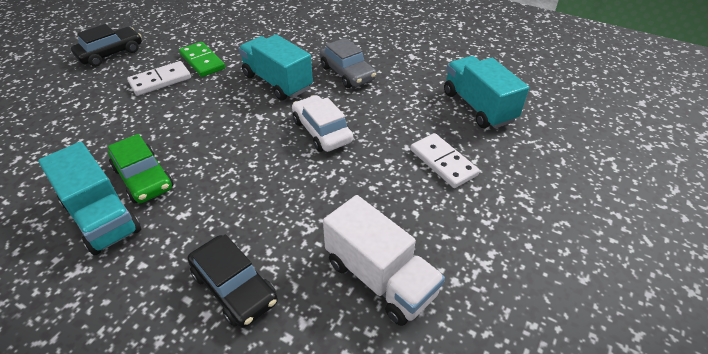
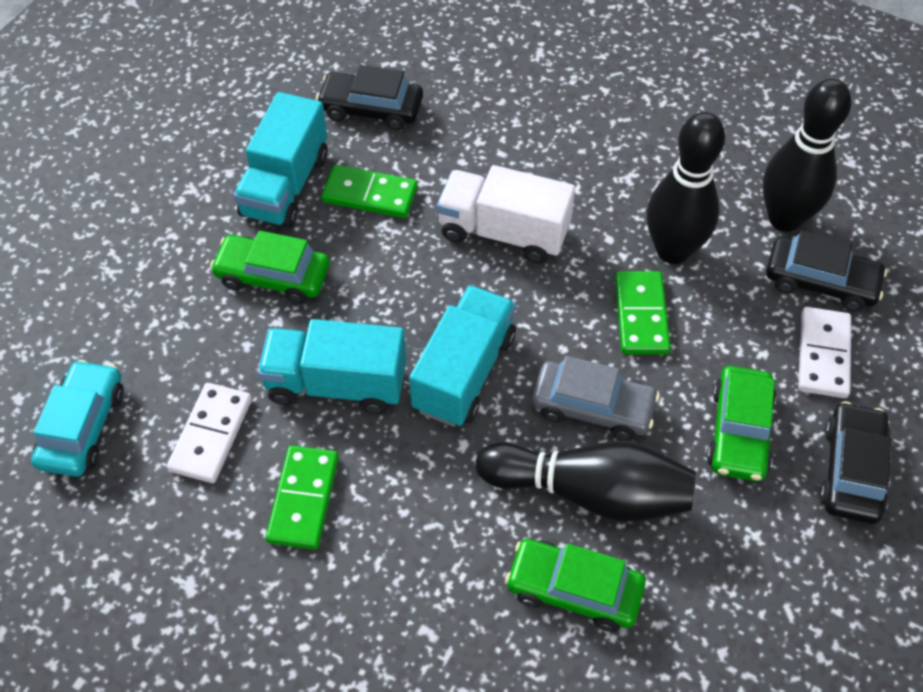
black bowling pin: none = 0 -> [475,441,696,522] [647,112,725,264] [763,79,851,232] = 3
black car: [71,24,142,67] [188,234,278,328] = 2 -> [316,65,423,130] [766,230,887,311] [819,401,891,524] = 3
green car: [108,134,173,203] = 1 -> [210,231,330,304] [505,539,646,632] [707,366,776,481] = 3
green domino: [179,42,225,77] = 1 -> [266,445,339,550] [321,165,418,218] [615,271,671,354] = 3
turquoise car: none = 0 -> [31,360,124,477] = 1
white car: [292,95,353,152] = 1 -> none = 0

